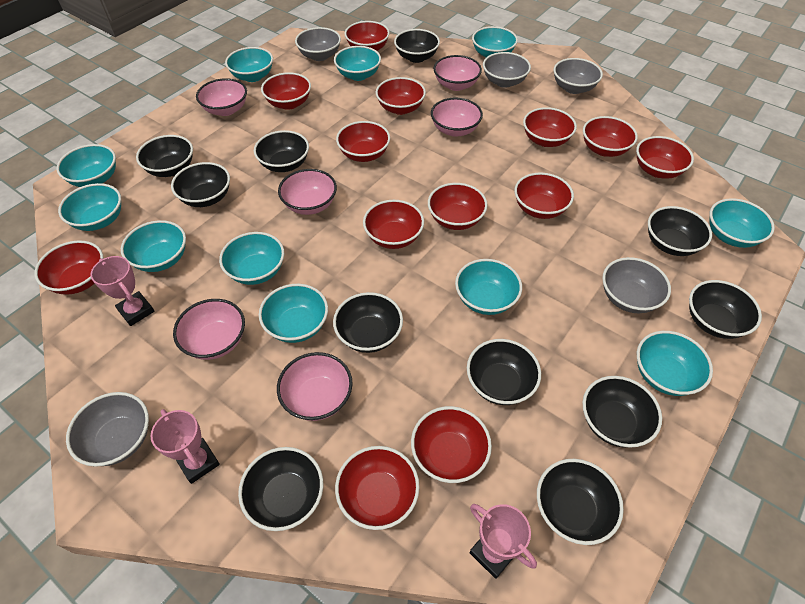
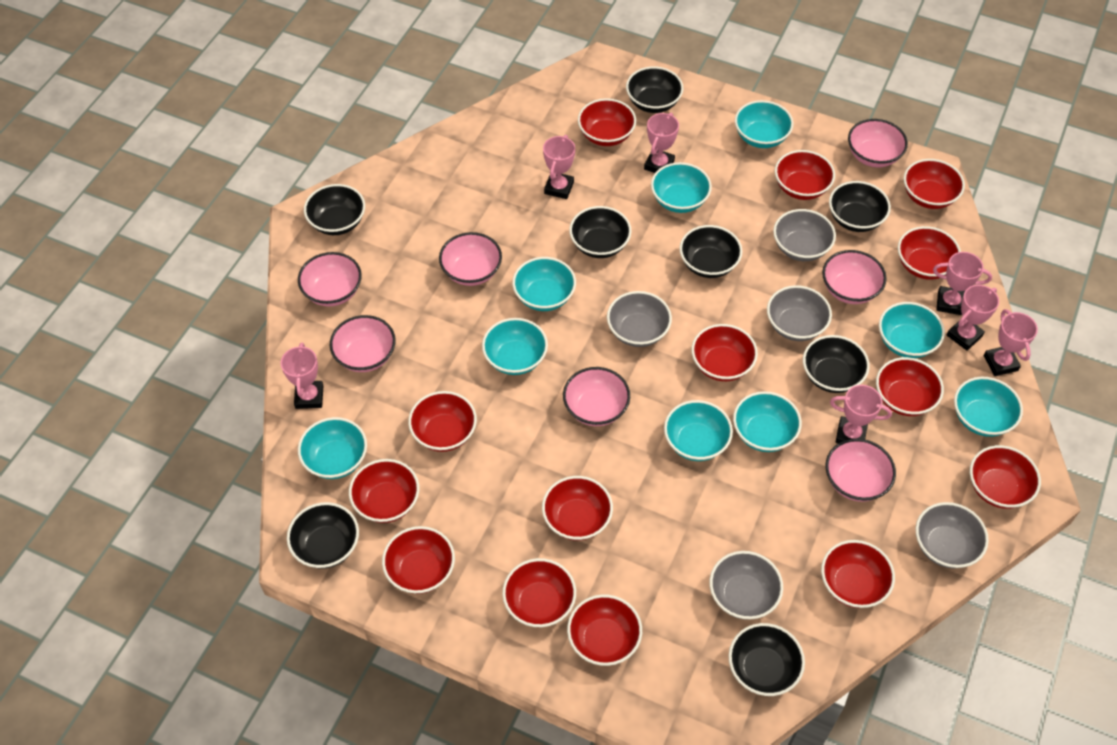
black bowl: [136,135,193,177] [171,162,230,207] [238,447,323,531] [254,130,309,172] [333,292,403,353] [394,29,440,63] [467,339,541,405] [537,459,624,545] [583,376,662,448] [648,206,712,256] [689,280,762,339] = 11 -> [287,502,359,569] [304,184,365,235] [569,206,632,258] [626,66,684,113] [679,225,742,278] [729,623,805,696] [803,335,870,393] [829,181,891,232] = 8
pink bowl: [173,299,245,360] [196,78,247,116] [277,352,353,421] [278,169,337,215] [431,98,483,137] [434,55,482,91] = 6 -> [298,252,362,306] [330,315,396,372] [439,232,502,286] [563,367,630,426] [822,250,887,304] [826,439,896,502] [848,119,908,167] = 7
pink trophy: [90,256,155,326] [151,409,220,484] [470,504,537,579] = 3 -> [281,342,323,409] [543,135,575,199] [644,113,679,173] [830,385,892,444] [933,252,992,315] [947,285,999,351] [984,309,1038,376] = 7
red bowl: [34,240,103,295] [261,72,311,110] [335,446,420,530] [336,121,390,162] [344,21,390,51] [363,200,424,249] [376,77,426,115] [411,406,492,483] [428,183,488,230] [514,173,574,219] [523,107,577,147] [583,116,638,157] [636,136,694,179] = 13 -> [349,459,419,523] [382,526,455,594] [408,391,477,452] [502,558,576,627] [542,476,613,541] [567,594,642,666] [578,98,636,146] [691,324,758,381] [775,150,835,200] [821,540,895,608] [876,357,944,416] [898,226,961,280] [904,159,965,209] [970,445,1041,509] = 14
turquoise bowl: [57,144,116,187] [58,183,121,231] [121,220,186,272] [219,232,284,285] [225,47,273,82] [259,284,328,343] [334,46,381,81] [455,259,522,315] [472,26,518,58] [637,331,713,396] [709,198,775,248] = 11 -> [298,417,367,479] [482,318,548,375] [512,257,576,311] [651,162,712,213] [664,400,733,461] [733,391,802,452] [735,100,793,148] [879,302,945,358] [954,377,1023,437] = 9

